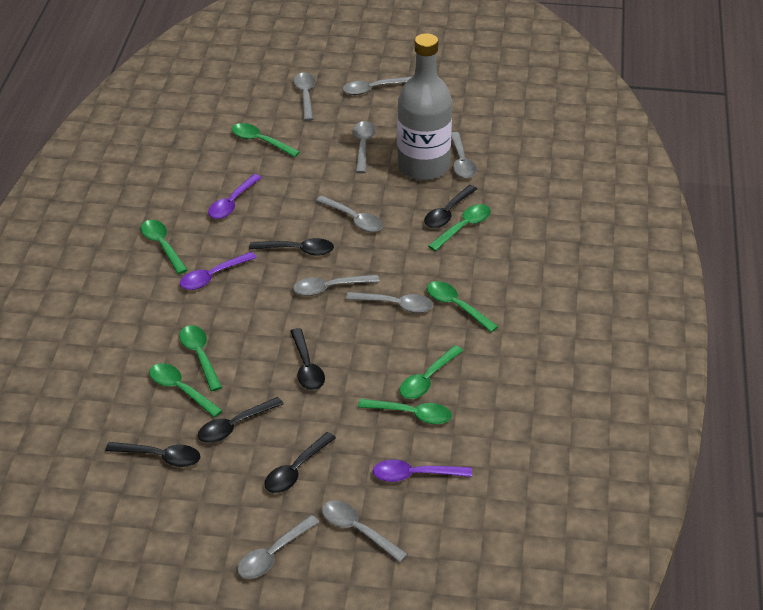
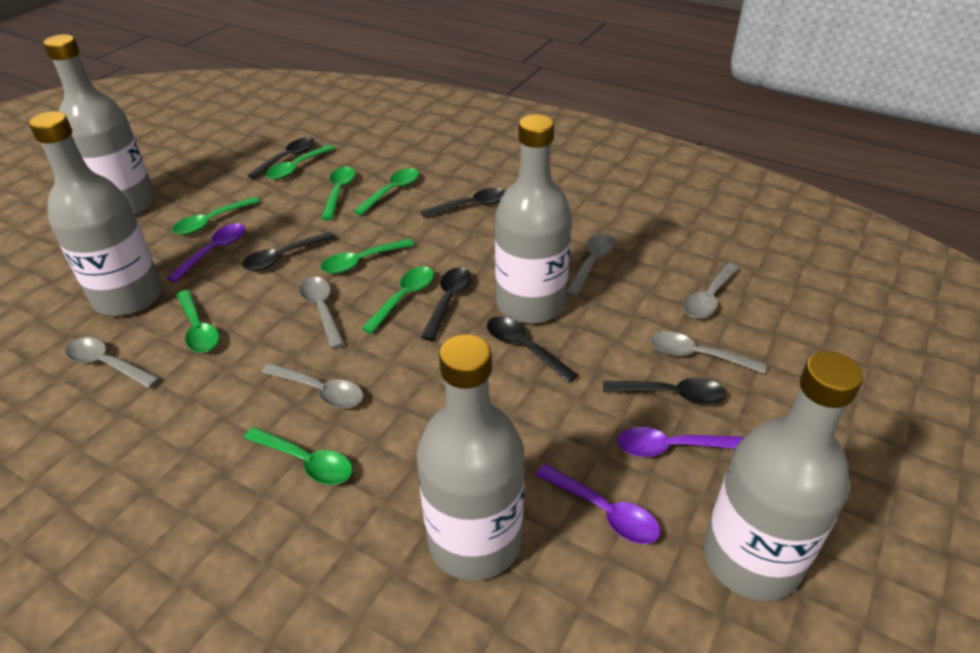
grey bottle: [397,33,452,180] = 1 -> [29,111,162,316] [43,34,156,216] [416,334,525,581] [495,114,572,324] [704,351,863,601] = 5
grey spoon: [237,515,319,579] [293,274,379,296] [294,72,315,121] [316,195,383,232] [322,500,408,563] [343,76,412,95] [346,292,433,313] [353,121,375,173] [451,132,477,178] = 9 -> [65,337,160,388] [261,363,363,408] [299,277,345,349] [566,234,616,297] [650,331,766,374] [683,263,739,319] = 6

